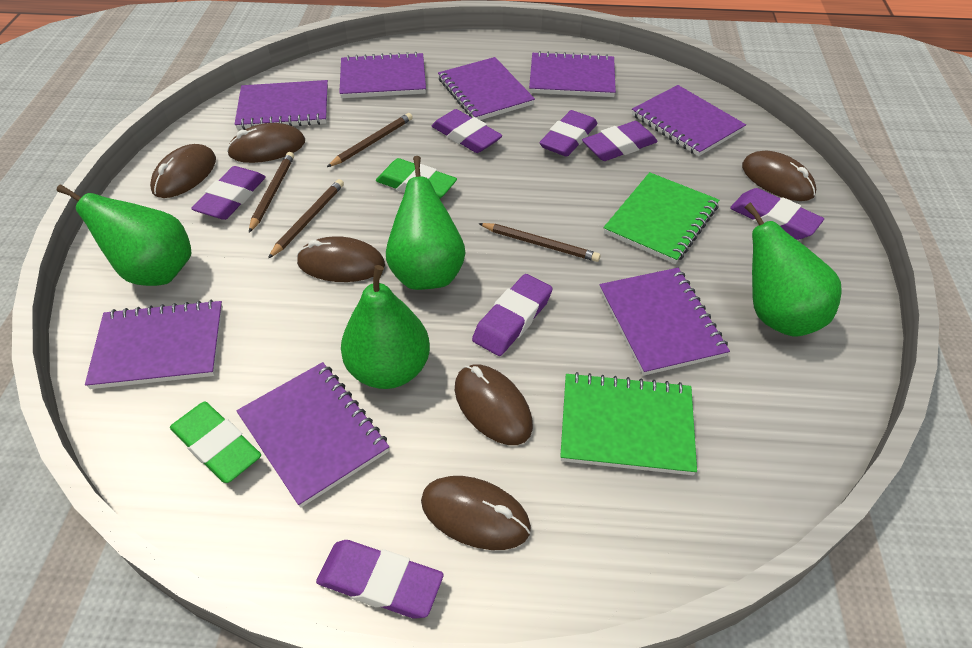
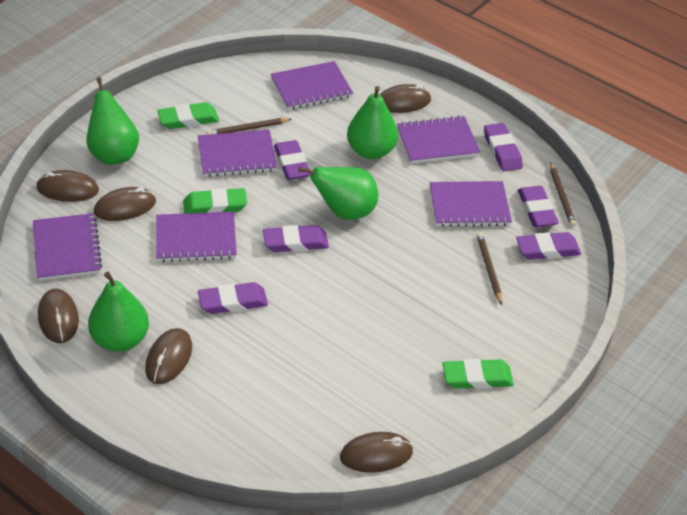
brown pencil: [249,152,294,233] [268,179,344,259] [327,113,413,167] [478,223,601,262] = 4 -> [207,118,291,135] [477,232,502,305] [550,162,576,227] = 3
green eraser: [170,402,261,483] [376,158,457,199] = 2 -> [157,102,219,129] [183,188,247,213] [442,359,514,389] = 3
green notebook: [560,372,697,475] [603,172,719,264] = 2 -> none = 0
purple eraser: [191,166,266,220] [316,540,444,619] [432,109,502,153] [472,274,553,356] [539,110,597,157] [582,121,658,161] [730,188,824,240] = 7 -> [198,282,268,314] [263,225,329,252] [274,140,311,180] [484,123,523,171] [516,232,581,260] [518,186,559,227] = 6
purple notebook: [85,300,223,389] [235,80,328,130] [236,362,389,508] [339,52,426,98] [438,57,535,120] [529,51,616,97] [600,268,730,376] [632,85,746,156] = 8 -> [33,213,102,281] [156,212,237,262] [198,130,277,177] [271,61,353,110] [397,115,480,164] [430,181,512,227] = 6

